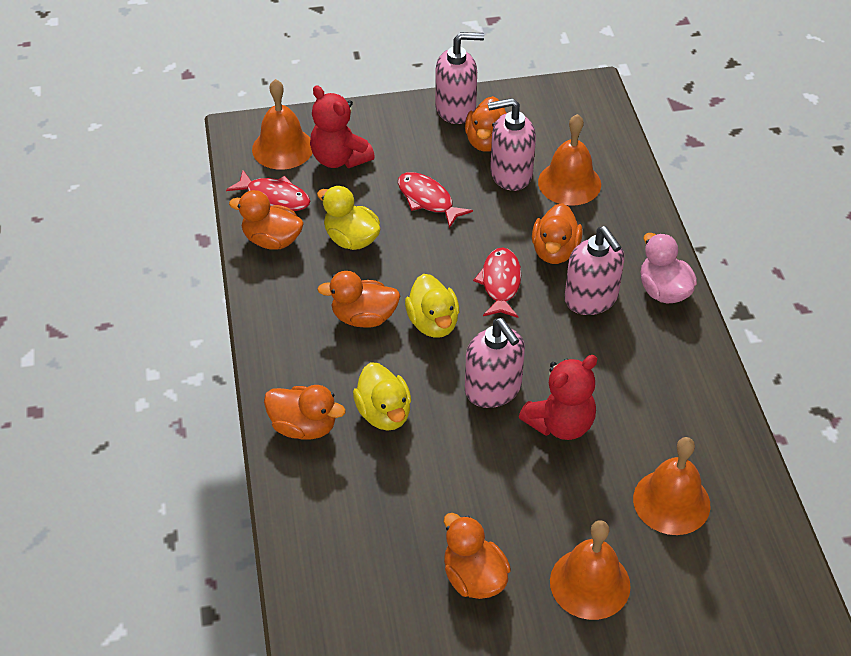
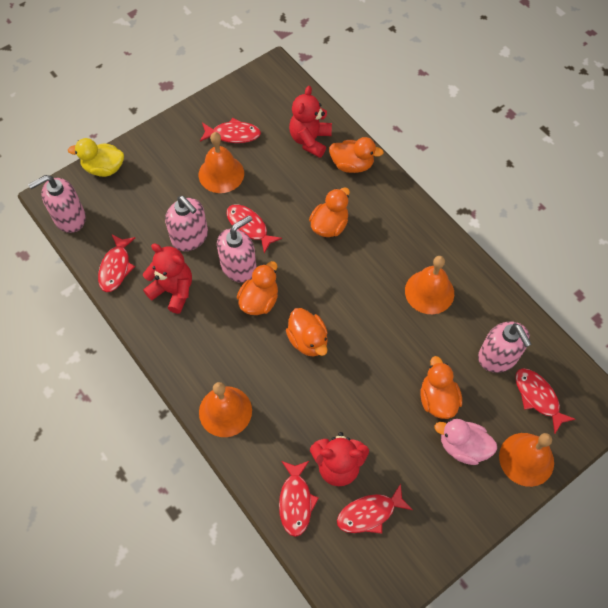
orange duck: [229,190,304,250] [264,385,346,440] [317,271,400,328] [444,513,511,599] [465,96,506,152] [532,203,583,264] = 6 -> [237,261,278,315] [286,308,328,357] [309,187,350,237] [329,137,384,173] [420,356,462,419] = 5
red fish: [226,170,310,211] [398,172,473,228] [473,247,521,318] = 3 -> [98,235,135,292] [200,118,261,143] [227,205,282,253] [279,461,319,537] [337,483,413,534] [515,368,576,433] = 6
red teddy bear: [310,86,375,168] [519,355,597,440] = 2 -> [143,243,192,314] [289,86,332,158] [310,432,369,486] = 3
yellow duck: [317,186,381,250] [353,362,411,431] [405,274,459,338] = 3 -> [68,138,124,177] = 1

